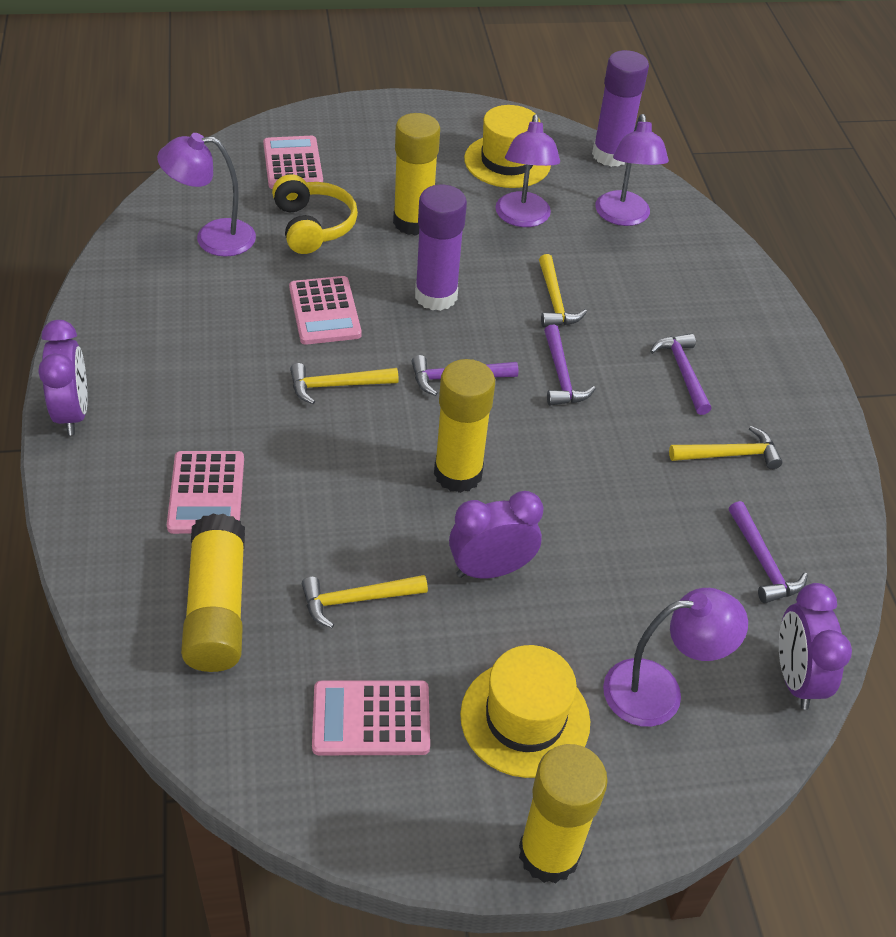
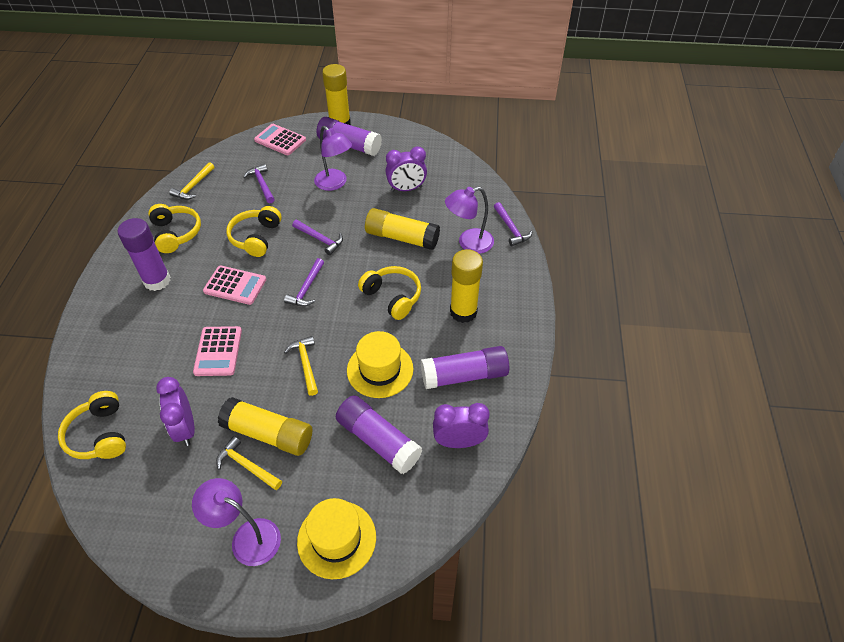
pink calculator: [167,451,244,534] [263,136,323,189] [289,276,362,345] [312,680,430,755] = 4 -> [193,326,242,376] [203,266,266,305] [254,124,306,155] = 3
purple glue stick: [415,185,467,311] [592,50,649,167] = 2 -> [118,218,171,291] [316,117,382,156] [336,395,422,474] [421,346,509,389] = 4
purple lamp: [157,133,256,257] [495,114,560,227] [595,114,669,226] [603,588,748,727] = 4 -> [192,478,281,566] [314,126,352,191] [445,187,494,254] = 3
yellow hammer: [290,363,399,404] [302,575,428,628] [539,254,587,327] [669,426,782,469] = 4 -> [169,162,214,200] [216,436,282,490] [284,336,318,396] = 3
yellow headphones: [272,174,358,254] = 1 -> [58,391,126,459] [148,204,201,253] [226,206,282,257] [358,266,421,320] = 4

